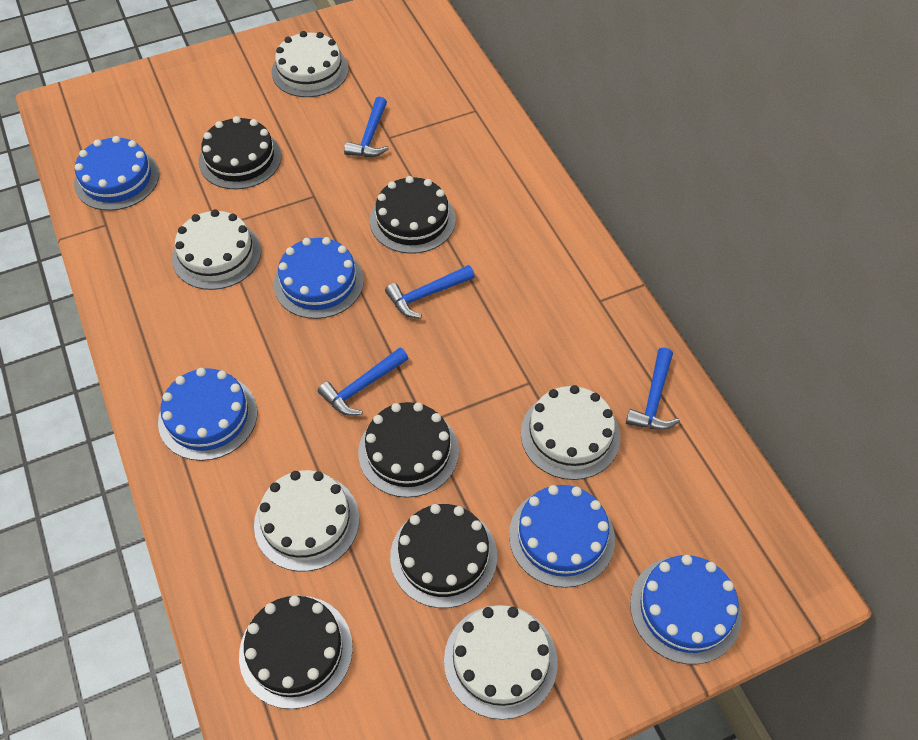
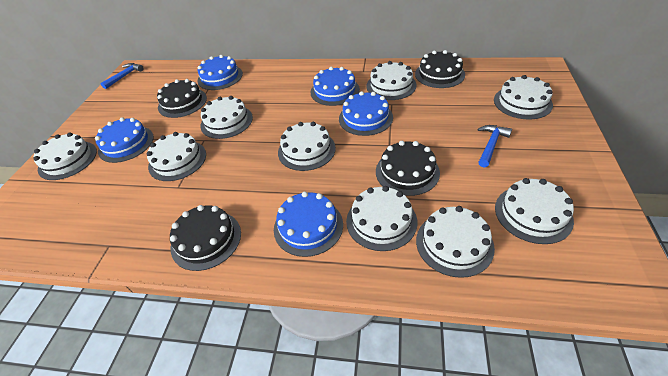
black cake: [199,116,282,189] [239,595,353,709] [358,402,459,498] [370,176,456,254] [390,504,497,608] = 5 -> [157,79,207,118] [170,205,241,271] [376,141,440,196] [415,50,465,88] = 4
blue hammer: [318,347,409,416] [344,97,389,157] [385,265,475,318] [626,347,680,430] = 4 -> [101,63,144,89] [478,125,512,167] = 2
white cake: [172,209,261,290] [254,470,359,572] [272,31,349,97] [444,605,558,720] [521,385,620,480] = 5 -> [33,133,97,180] [147,132,206,181] [201,96,253,139] [278,122,336,171] [346,186,417,251] [367,61,417,100] [416,206,495,278] [494,75,553,120] [495,178,574,244] = 9

